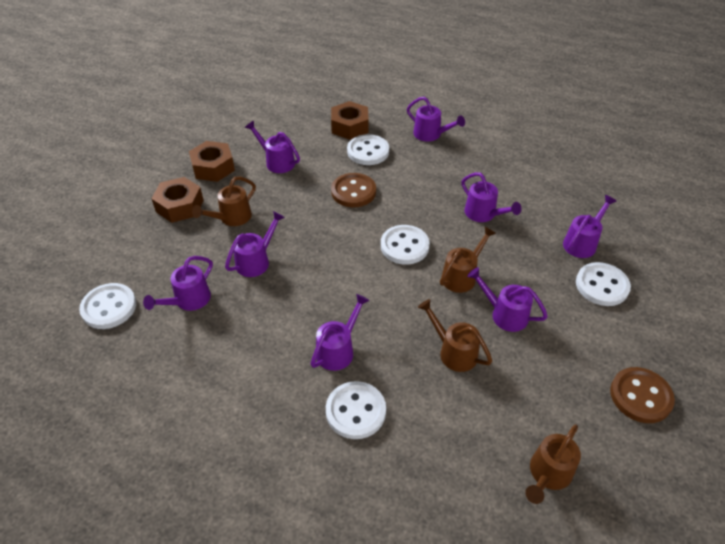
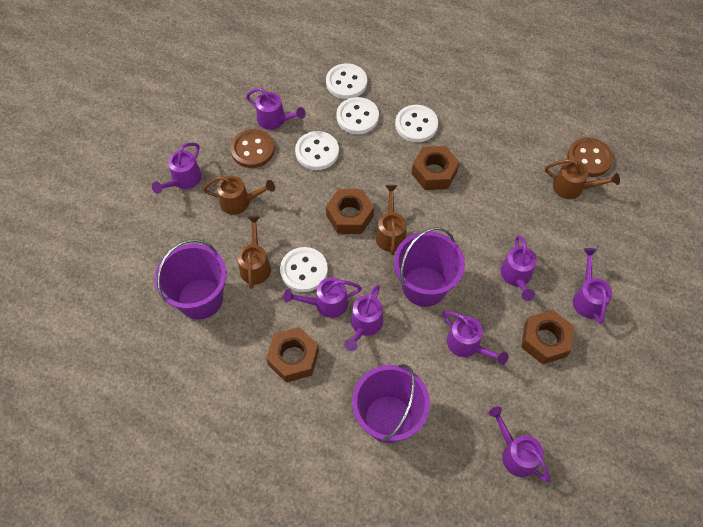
brown nut: [151,177,204,223] [189,141,235,182] [331,101,369,140] = 3 -> [266,327,319,383] [326,189,374,234] [412,146,459,190] [521,310,574,365] = 4
purple bucket: none = 0 -> [154,239,227,320] [352,364,430,443] [394,227,465,307] = 3

